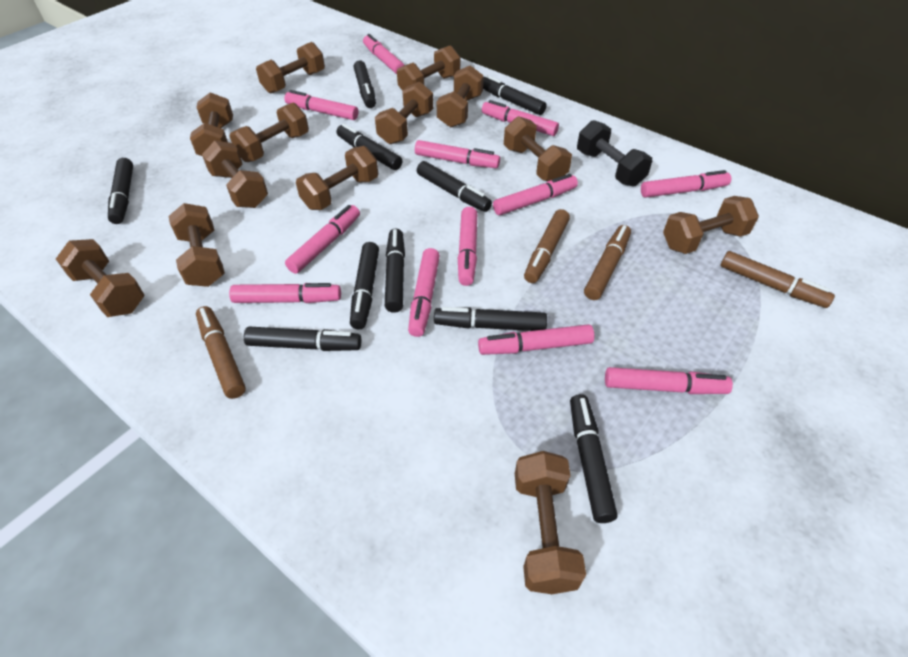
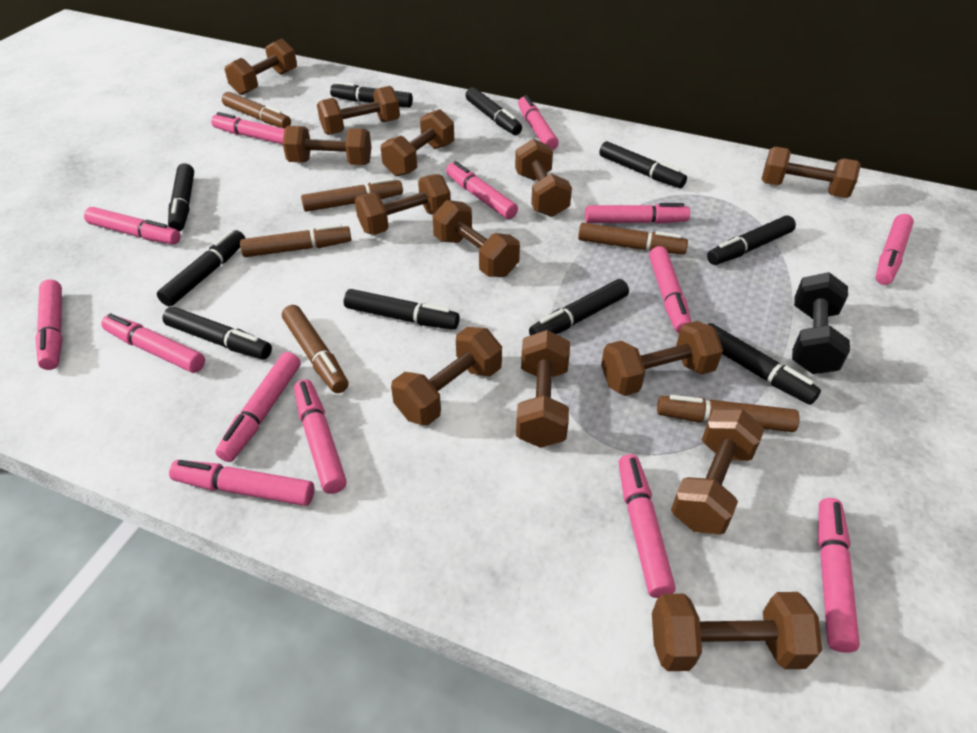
brown marker: [196,306,246,399] [524,209,570,283] [584,225,631,300] [720,251,835,308] = 4 -> [222,92,291,129] [240,224,351,257] [282,305,348,393] [301,178,403,212] [578,223,688,254] [657,395,800,432] = 6
pink marker: [229,283,341,303] [284,90,359,120] [285,205,360,274] [363,34,404,74] [408,248,440,337] [415,140,500,168] [458,207,477,286] [478,324,594,355] [482,100,559,136] [493,174,578,215] [605,367,733,394] [641,170,731,198] = 12 -> [35,279,63,370] [84,207,181,244] [101,313,205,373] [169,460,314,506] [211,112,285,144] [215,352,301,462] [294,379,347,494] [446,161,518,219] [518,95,559,150] [585,203,690,224] [619,454,675,598] [649,246,691,333] [818,498,860,653] [876,214,914,285] = 14

